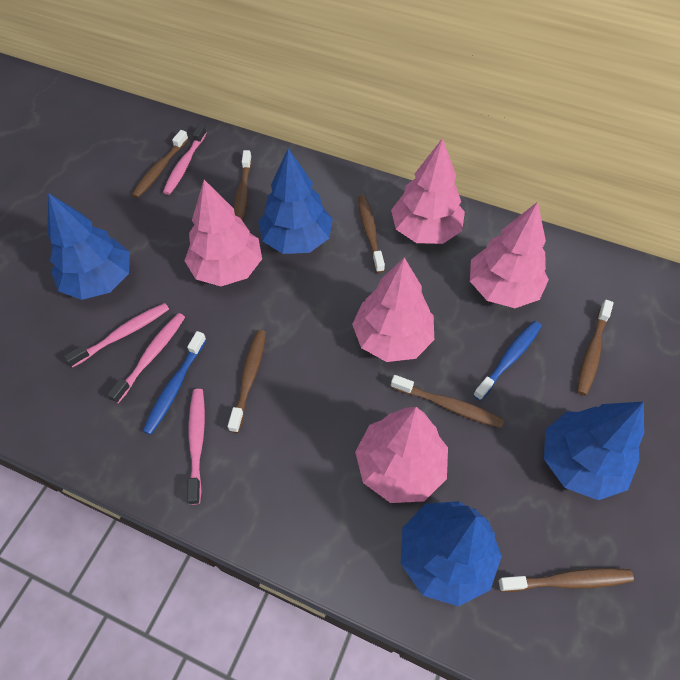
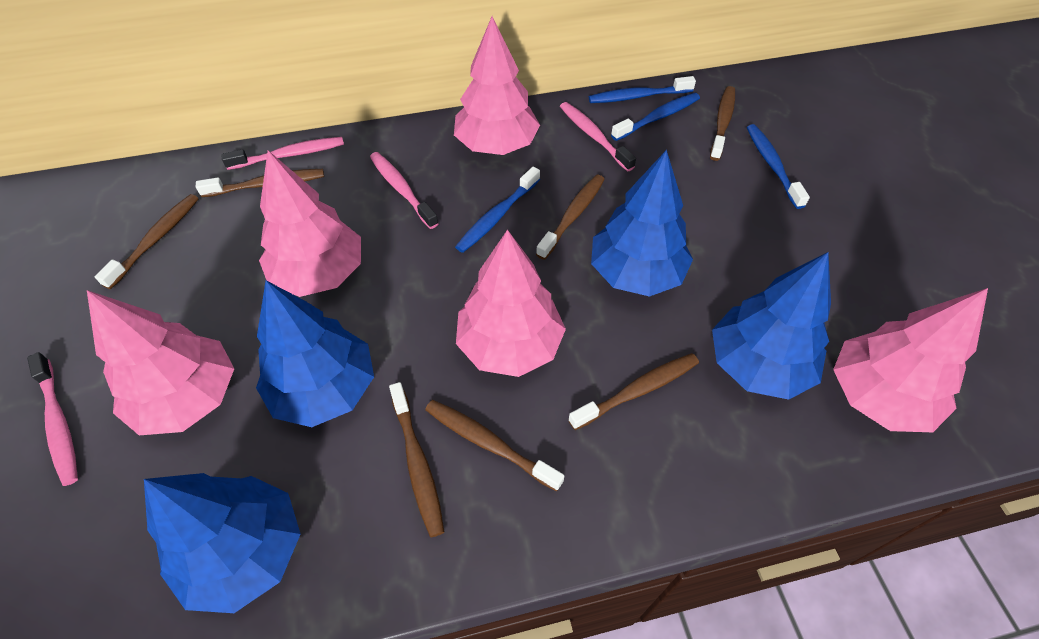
blue toothbrush: [143,331,207,435] [473,321,542,401] = 2 -> [455,167,540,253] [589,76,696,103] [611,93,700,141] [747,124,810,209] = 4

